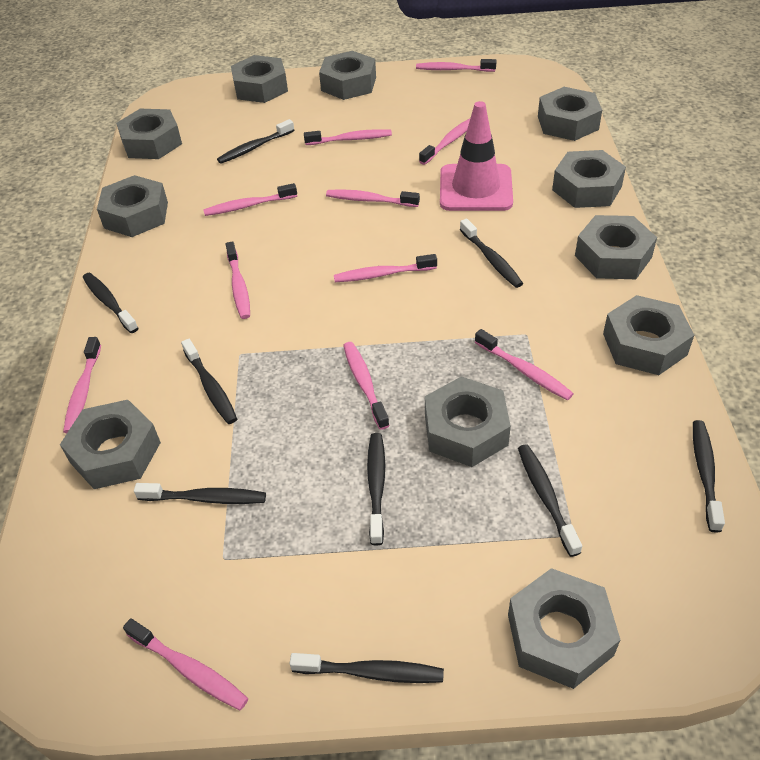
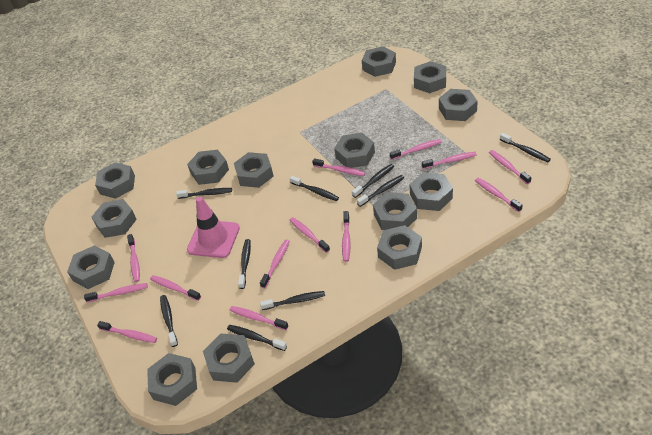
grey nut: [60,400,161,489] [97,175,168,237] [116,109,182,159] [231,55,288,103] [319,51,376,100] [425,376,511,467] [508,568,620,689] [538,87,602,141] [552,150,626,208] [575,215,657,279] [603,295,694,375] = 11 -> [67,245,115,289] [91,199,137,238] [95,162,135,199] [147,353,197,406] [187,150,229,185] [203,333,255,383] [234,152,274,188] [334,133,375,168] [362,46,396,77] [373,192,417,230] [377,225,422,270] [410,172,453,211] [414,61,446,93] [439,89,478,121] = 14
pink toothbrush: [63,337,101,433] [123,618,249,710] [203,183,297,216] [226,241,250,319] [304,129,392,145] [326,189,420,207] [334,254,437,282] [343,342,390,430] [416,59,497,72] [419,118,470,165] [475,329,574,401] = 11 -> [84,283,148,302] [97,321,157,343] [127,234,140,282] [150,275,201,301] [229,306,289,330] [260,240,290,288] [290,217,330,253] [312,158,365,176] [342,211,351,262] [390,139,442,160] [422,152,477,169] [475,178,523,212] [489,150,531,184] = 13

